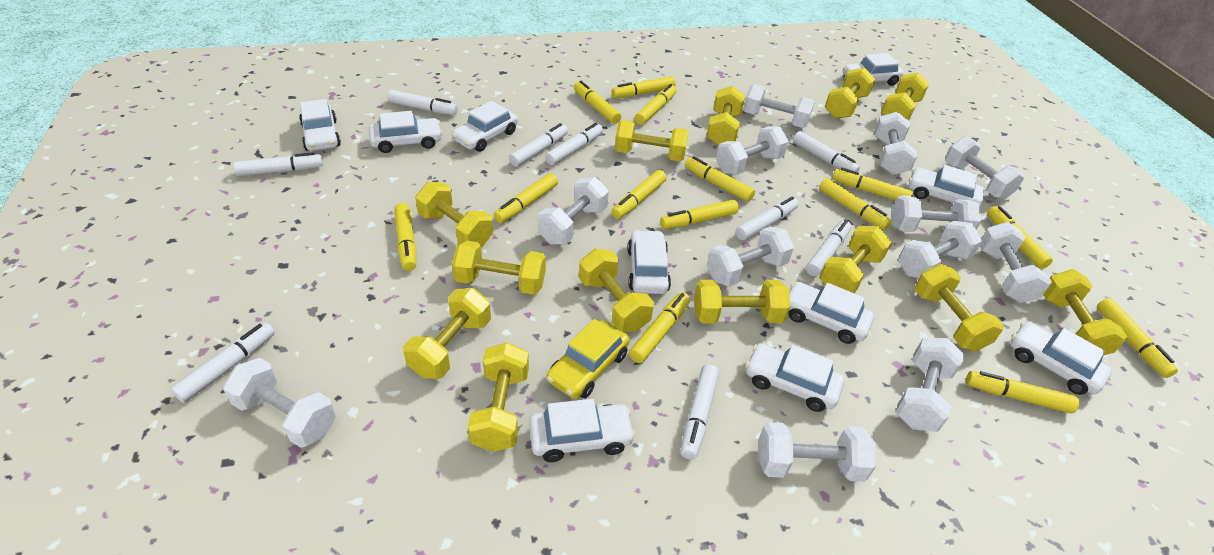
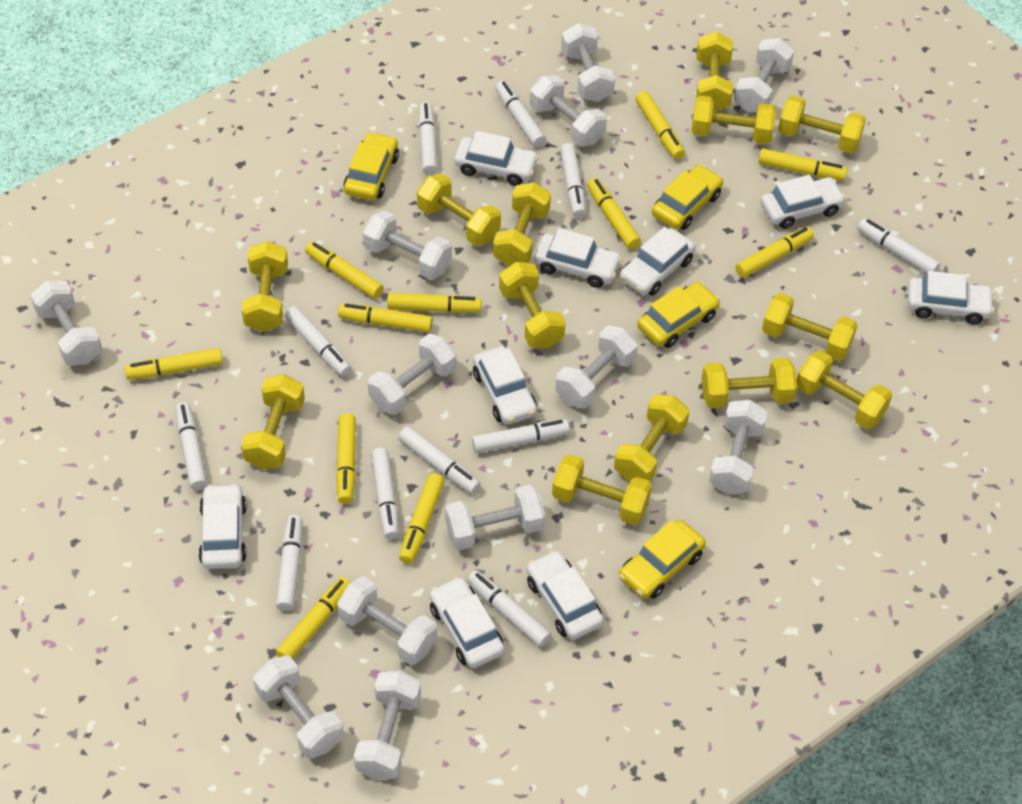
white car: [299,99,341,151] [369,111,442,153] [452,101,518,152] [529,399,635,462] [627,230,671,294] [746,343,844,412] [789,282,874,344] [843,53,904,86] [909,165,984,207] [1010,322,1112,395] = 10 -> [198,483,247,569] [429,577,505,668] [454,131,539,186] [473,346,537,425] [526,550,604,640] [534,228,622,288] [620,227,696,296] [760,175,846,229] [908,271,994,324] = 9
white marker: [171,322,275,403] [233,152,323,176] [387,90,458,115] [509,123,568,167] [545,123,603,165] [680,364,719,460] [735,196,799,240] [793,131,860,172] [806,220,851,276] = 9 -> [176,402,207,490] [276,515,303,611] [285,306,352,377] [371,448,399,539] [398,426,481,494] [418,102,438,175] [467,570,552,647] [472,419,570,453] [495,81,546,147] [560,143,586,218] [857,218,940,273] = 11
yellow car: [546,319,630,399] = 1 -> [343,132,399,200] [619,520,706,599] [637,282,720,348] [652,165,723,230] = 4
yellow marker: [394,203,416,271] [494,173,558,223] [574,81,621,124] [611,170,667,219] [612,76,676,98] [629,292,690,363] [635,84,676,125] [660,200,739,229] [685,156,755,202] [819,178,891,230] [832,168,913,200] [966,371,1079,413] [987,206,1053,269] [1097,298,1178,378] = 14 -> [125,348,223,380] [276,577,351,659] [305,241,384,299] [336,414,356,504] [338,304,433,332] [387,293,482,313] [399,473,445,564] [587,178,641,249] [635,91,685,159] [735,227,814,278] [758,148,847,181] = 11

